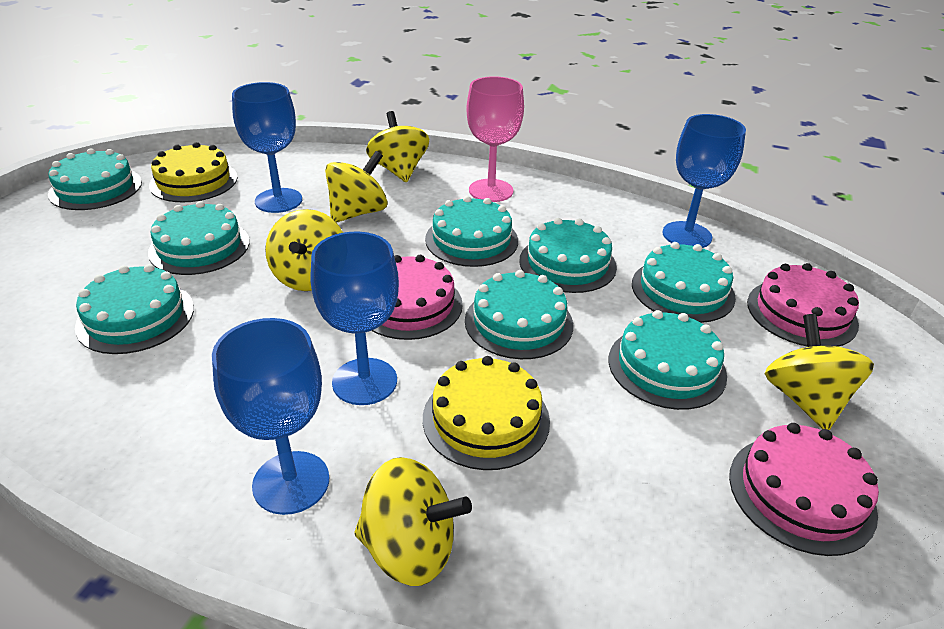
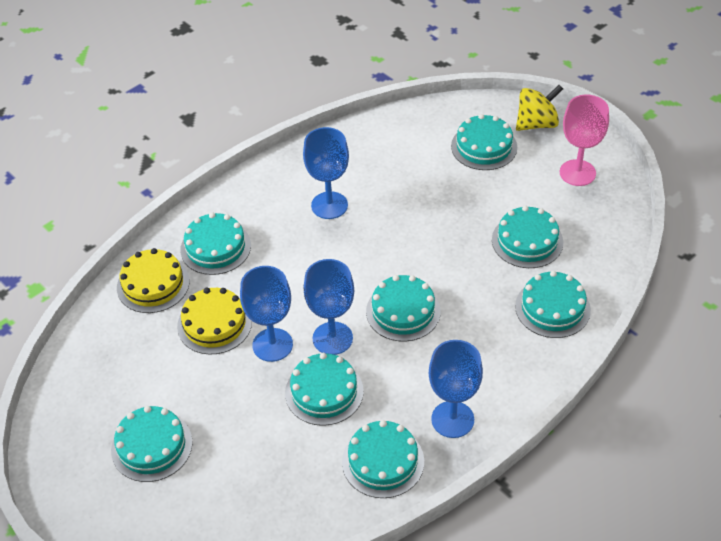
pink cake: [372,255,463,340] [729,423,879,556] [747,263,859,347] = 3 -> none = 0
yellow spinning top: [265,209,343,291] [325,151,387,223] [354,457,472,586] [366,111,429,182] [765,314,874,430] = 5 -> [516,85,563,131] = 1

